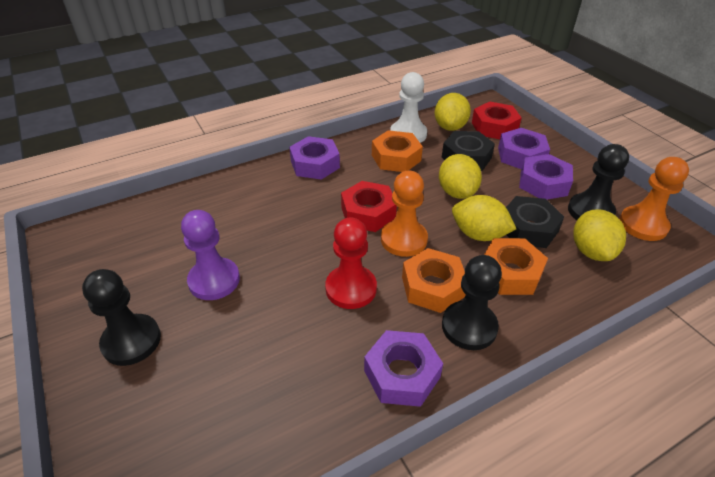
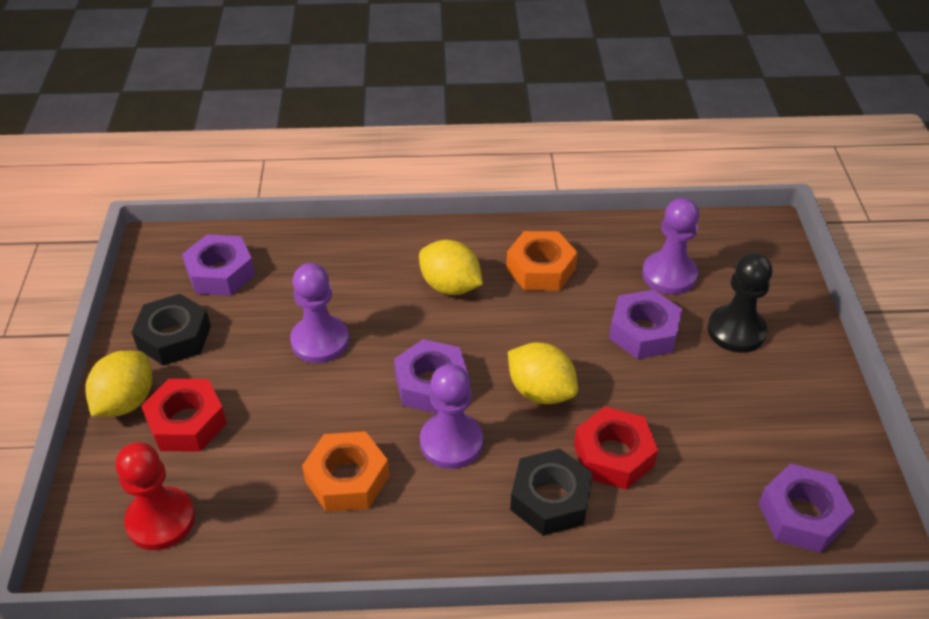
black pawn: [82,269,161,366] [442,255,502,350] [568,144,629,220] = 3 -> [707,253,772,353] = 1
orange nut: [372,130,423,172] [402,248,466,313] [484,238,548,295] = 3 -> [302,431,389,512] [506,231,578,291] = 2
orange pawn: [381,171,428,257] [619,157,689,241] = 2 -> none = 0
purple pawn: [181,210,240,300] = 1 -> [290,263,349,363] [420,364,483,469] [642,198,699,295] = 3
white pawn: [390,72,427,143] = 1 -> none = 0
yellow lemon: [434,93,471,131] [439,154,482,199] [452,195,516,241] [574,209,626,261] = 4 -> [85,351,152,417] [419,240,483,295] [508,342,578,404] = 3

